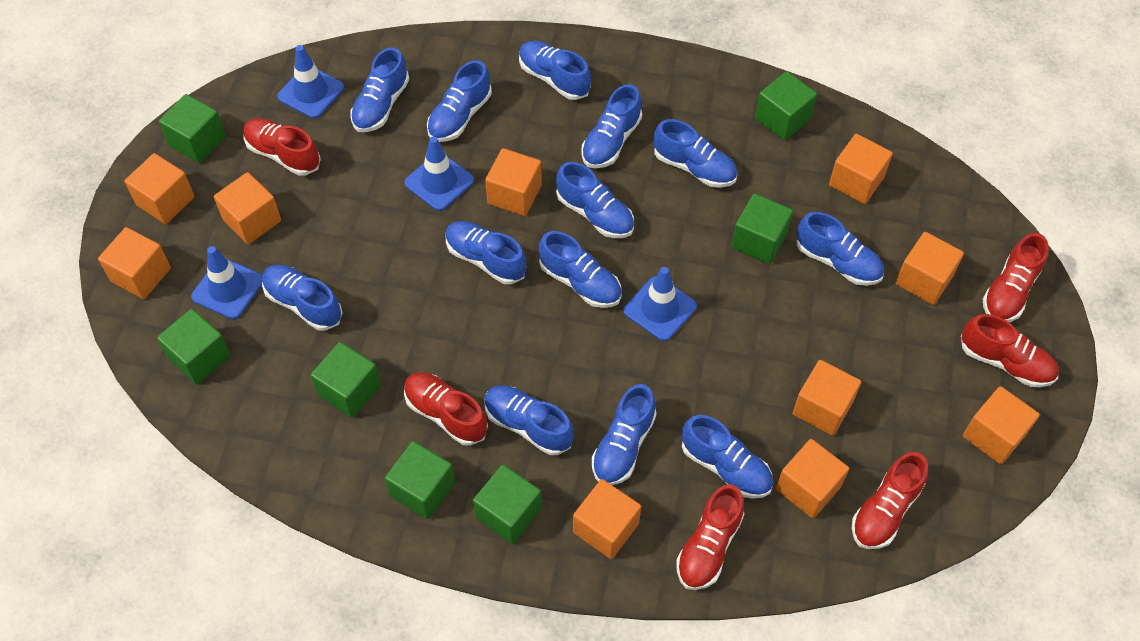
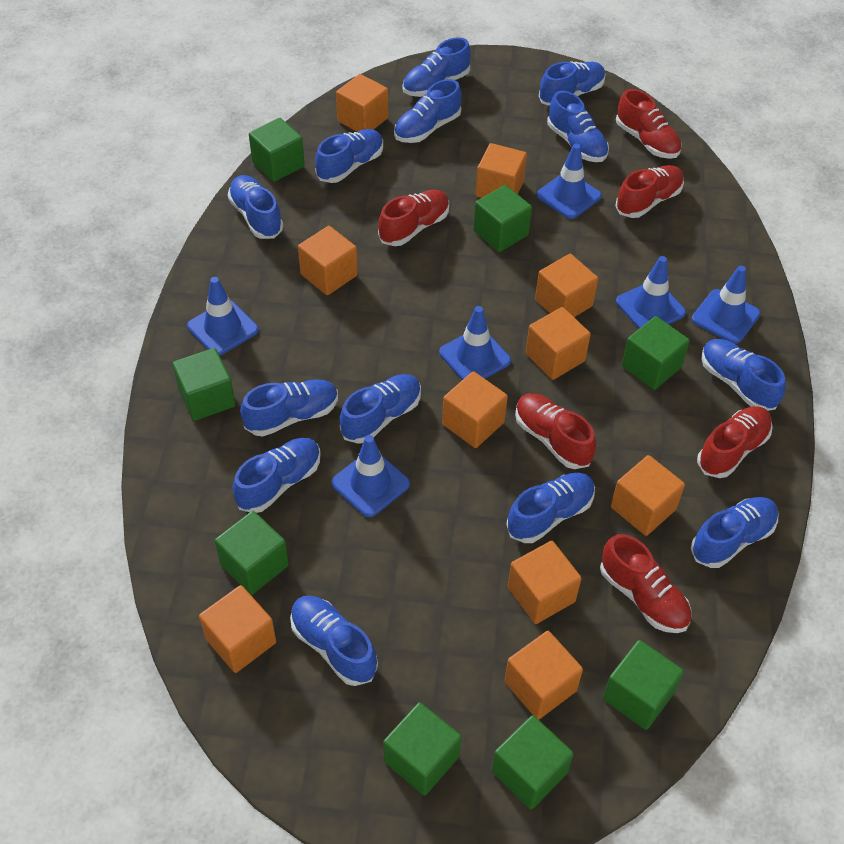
blue traffic cone: [191,246,263,319] [277,45,344,118] [404,137,474,211] [624,267,697,341] = 4 -> [187,277,259,355] [331,435,410,517] [439,306,511,380] [537,144,602,219] [616,256,686,329] [692,266,760,344] = 6
green cube: [157,309,231,385] [159,94,226,163] [311,342,381,418] [385,441,455,519] [473,464,542,544] [732,193,793,264] [755,71,817,141] = 7 -> [172,348,235,421] [215,511,289,595] [249,118,305,182] [383,702,462,796] [473,185,532,252] [492,715,574,809] [603,640,684,730] [622,316,690,390] = 8

